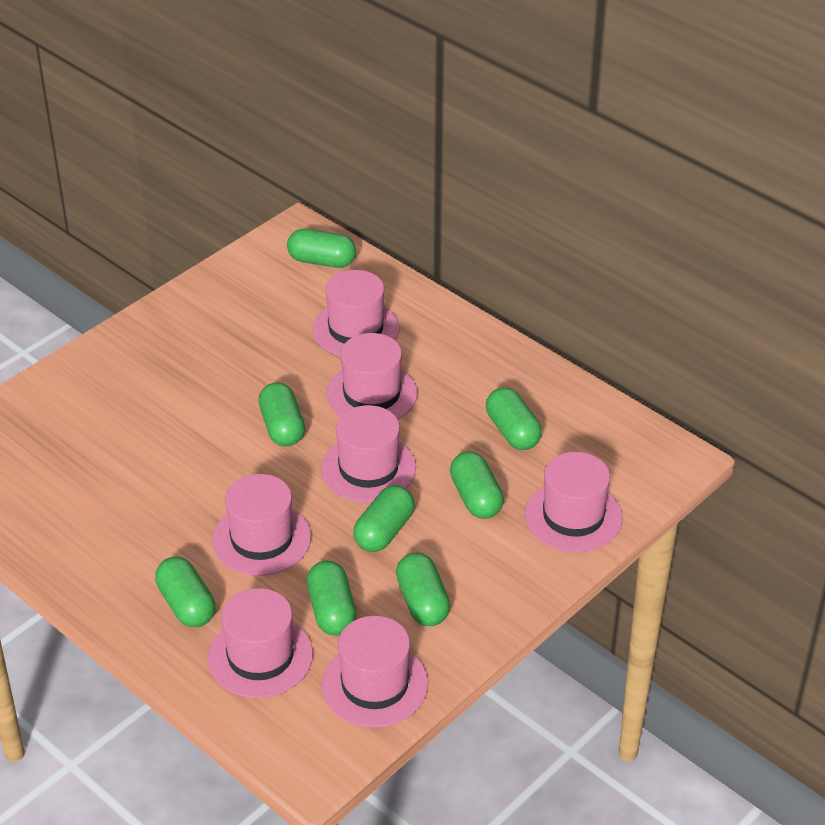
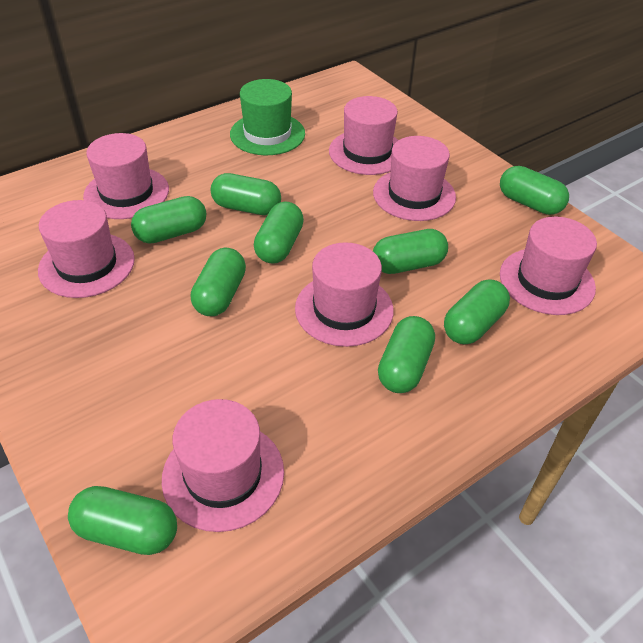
green capsule: [155,557,215,627] [259,382,305,446] [287,229,356,268] [307,561,357,636] [353,485,415,552] [396,552,450,626] [450,451,504,519] [486,387,542,450] = 8 -> [68,486,177,555] [131,196,206,244] [191,248,246,316] [211,173,281,215] [254,202,304,264] [373,229,448,274] [378,316,435,393] [444,279,510,345] [500,166,569,215] = 9
green hat: none = 0 -> [230,79,305,155] = 1

